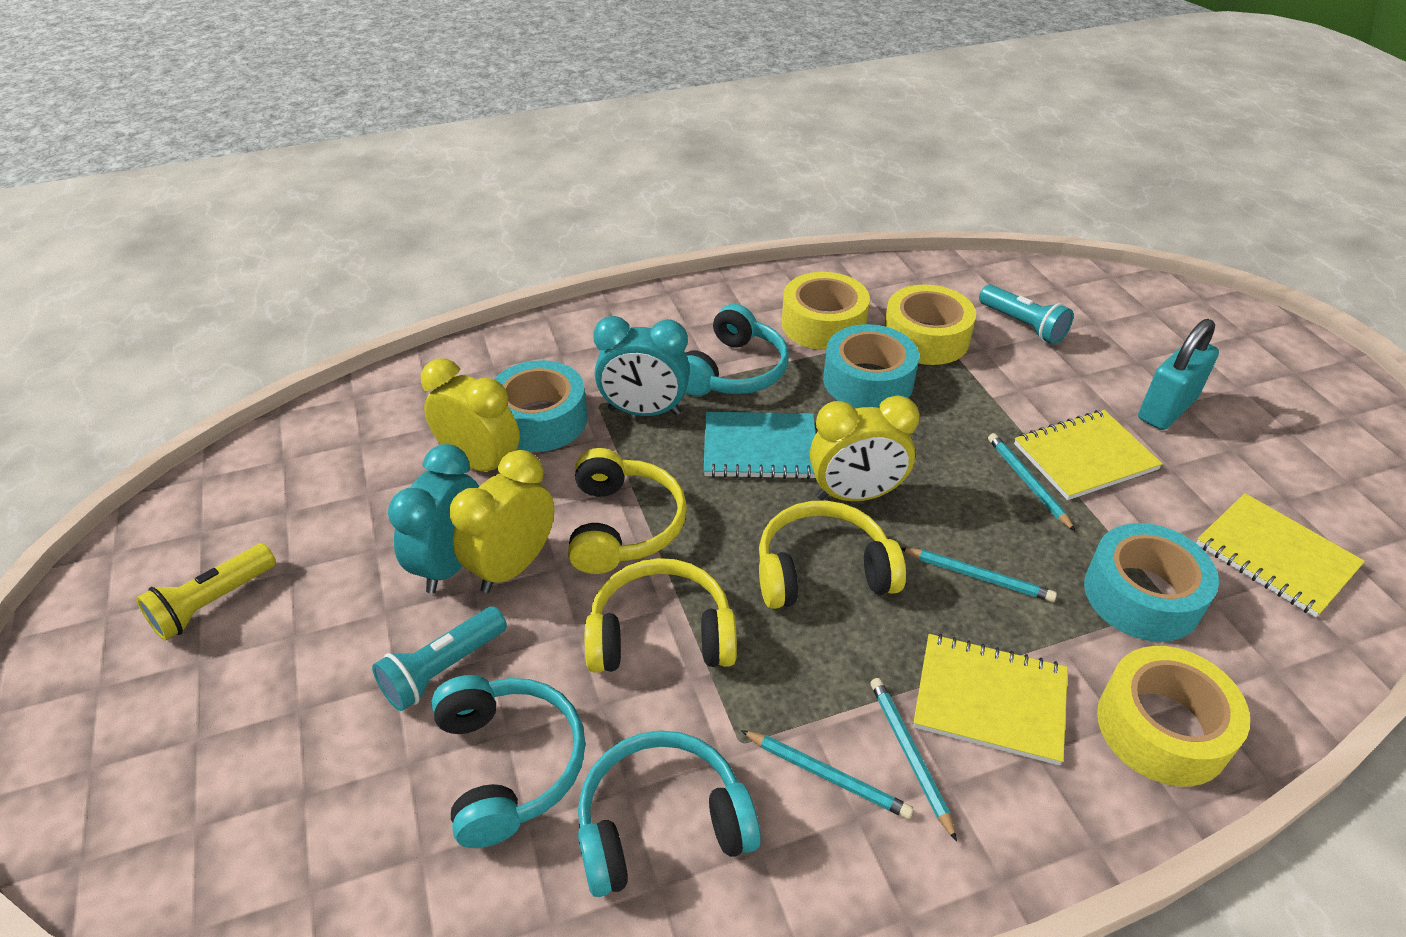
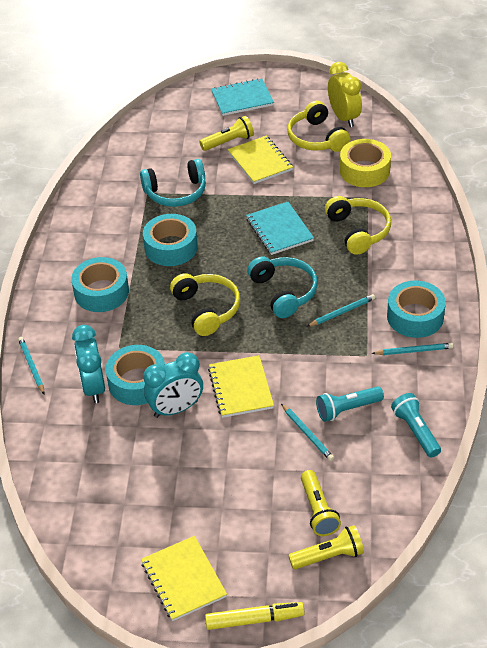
turquoise headphones: [431,675,585,848] [578,730,761,897] [686,304,789,396] = 3 -> [140,159,206,207] [247,257,318,318] = 2
turquoise notebook: [704,412,816,479] = 1 -> [211,78,274,116] [246,202,314,255] = 2
turquoise padlock: [1138,319,1219,430] = 1 -> none = 0
turquoise tape: [494,360,588,452] [823,324,919,408] [1084,523,1219,642] = 3 -> [71,257,129,312] [106,345,165,405] [143,214,198,266] [387,281,446,338] = 4
yellow clock: [421,359,520,472] [450,450,554,593] [810,395,920,501] = 3 -> [328,62,362,127] = 1
yellow flashlight: [136,543,276,641] = 1 -> [199,116,254,151] [288,525,364,569] [301,470,341,536] = 3
yellow marker: none = 0 -> [205,602,305,630] = 1
yellow tape: [782,272,870,350] [884,285,976,365] [1097,646,1250,787] = 3 -> [340,139,391,187] = 1

